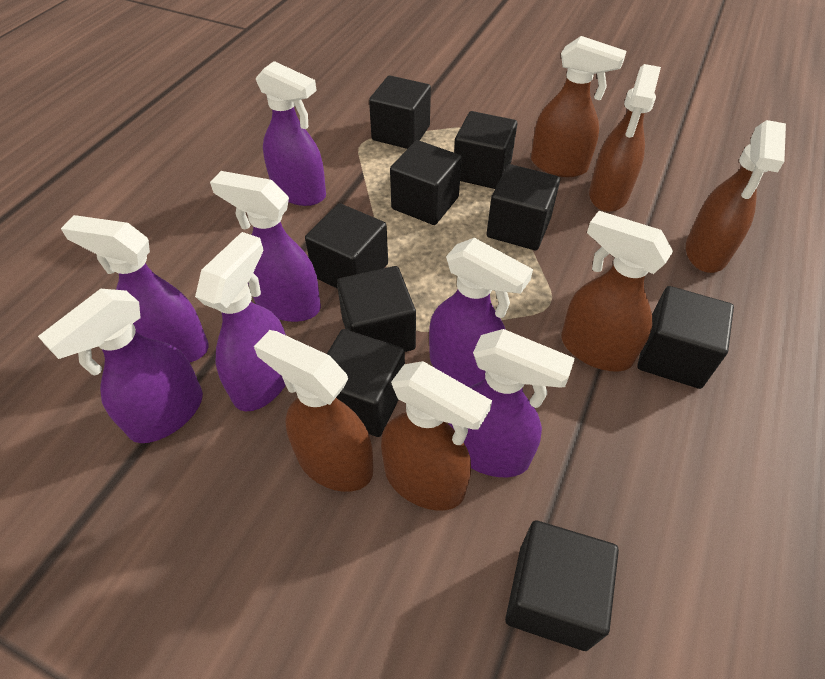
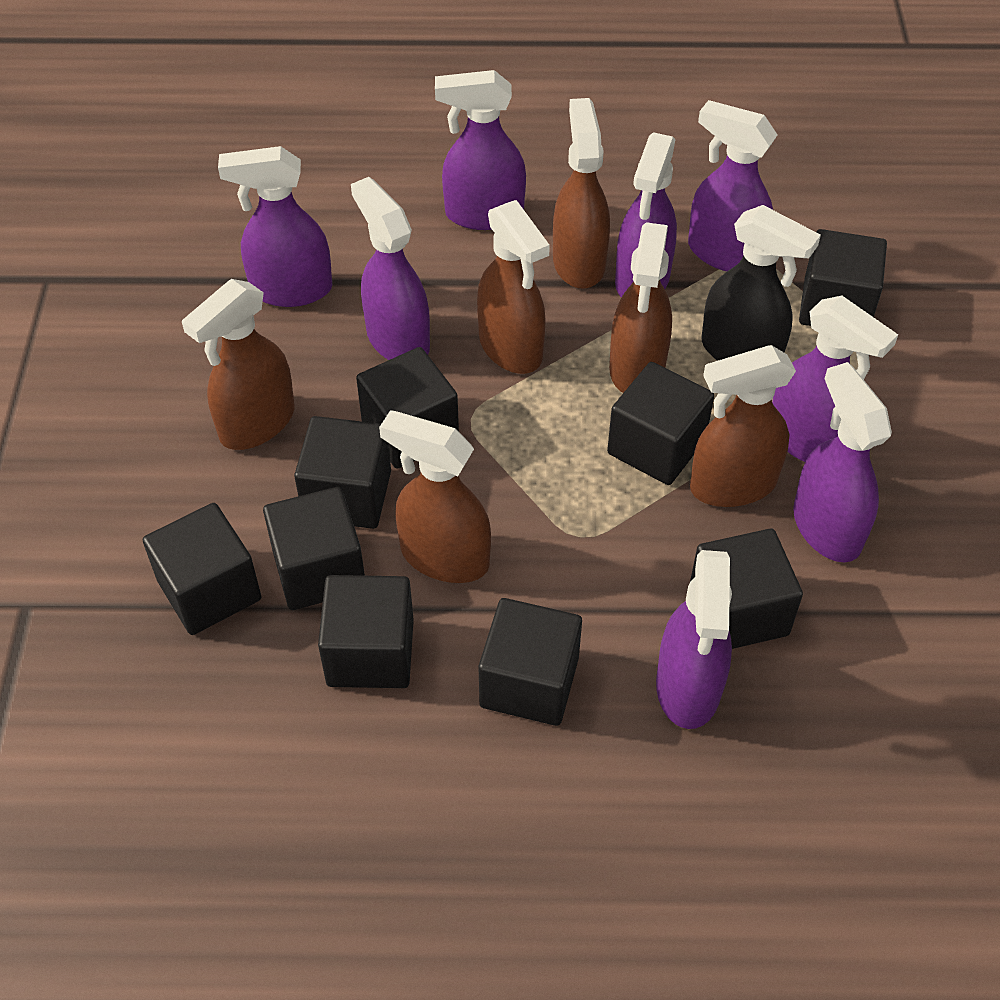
black spray bottle: none = 0 -> [702,205,821,361] = 1
purple spray bottle: [38,289,203,443] [61,215,208,362] [195,232,286,411] [210,171,321,322] [256,61,326,206] [429,238,533,387] [448,329,575,477] = 7 -> [218,146,332,307] [351,177,430,360] [435,70,526,230] [615,132,677,298] [656,550,732,729] [688,100,778,271] [772,295,898,462] [793,362,892,562] = 8

